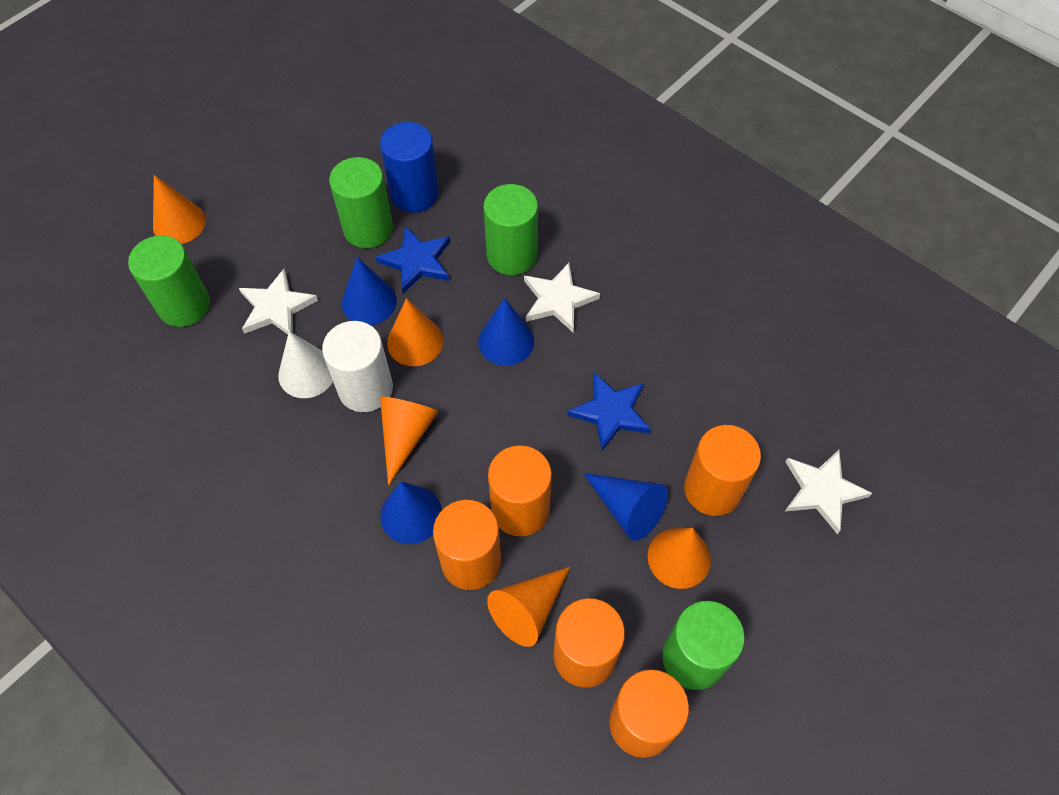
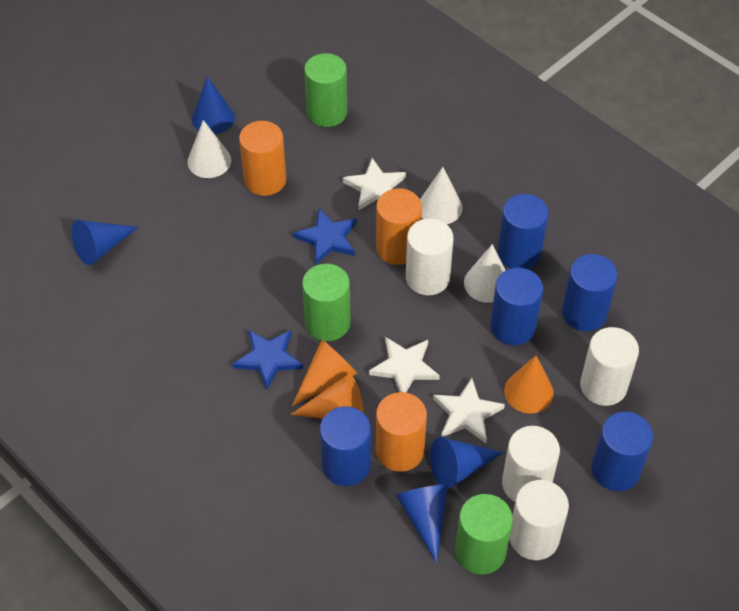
blue cylinder: [380,122,439,213] = 1 -> [320,407,371,486] [490,268,543,345] [497,194,549,269] [562,254,618,331] [591,412,653,491] = 5
green cylinder: [128,235,210,327] [329,157,393,248] [483,184,538,275] [662,601,745,690] = 4 -> [302,264,351,341] [304,53,347,127] [455,494,513,574] = 3
orange cone: [153,175,206,244] [380,396,439,485] [387,298,443,366] [487,567,570,647] [648,528,711,589] = 5 -> [290,374,364,419] [292,340,358,406] [504,355,554,414] = 3
orange cylinder: [433,500,501,590] [488,445,552,536] [553,598,625,688] [609,669,689,758] [684,425,761,516] = 5 -> [239,121,286,196] [376,188,422,265] [376,392,427,472] = 3
white cone: [278,331,333,398] = 1 -> [187,120,231,178] [420,167,463,224] [464,244,506,303] = 3
white cylinder: [322,321,393,412] = 1 -> [406,218,454,295] [502,426,560,502] [509,480,569,560] [580,327,639,406] = 4

